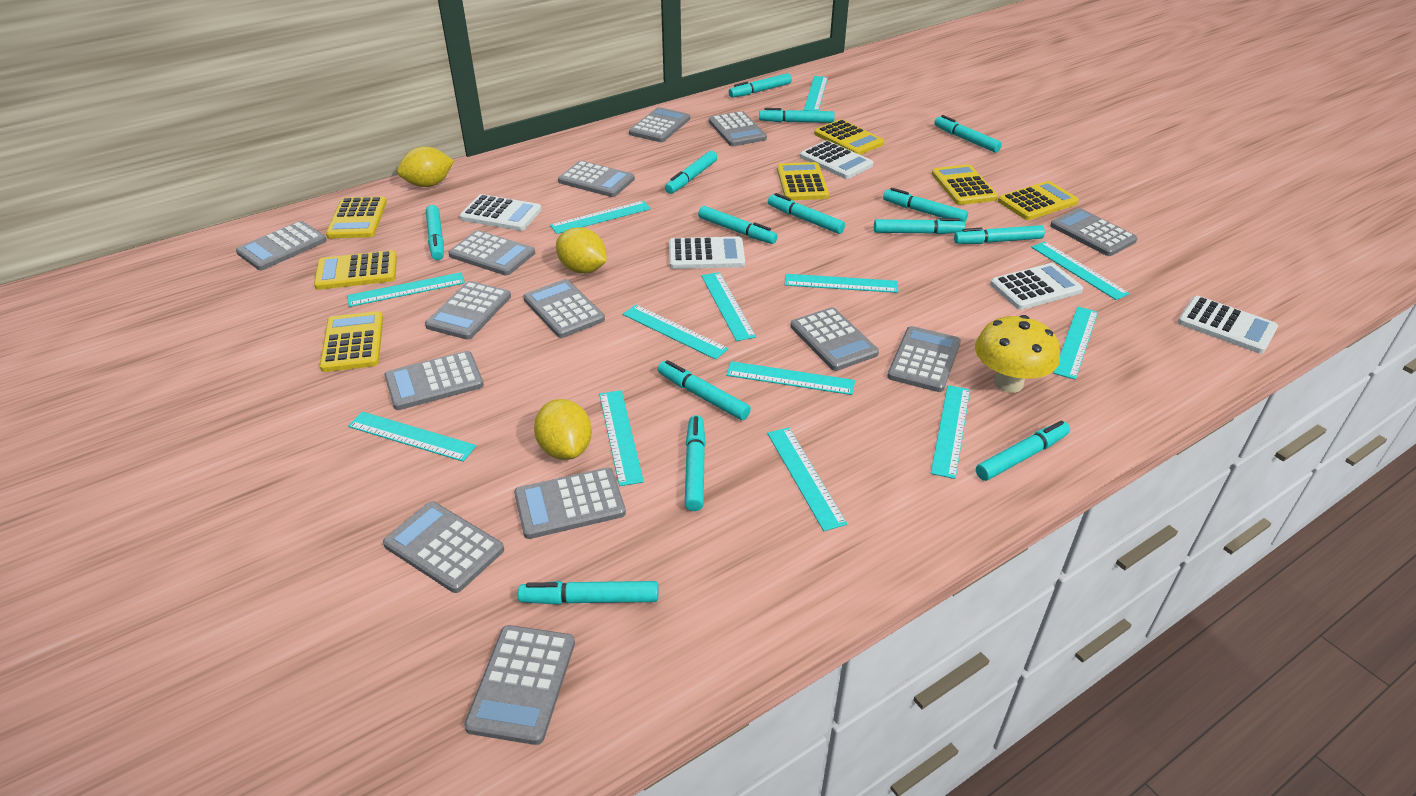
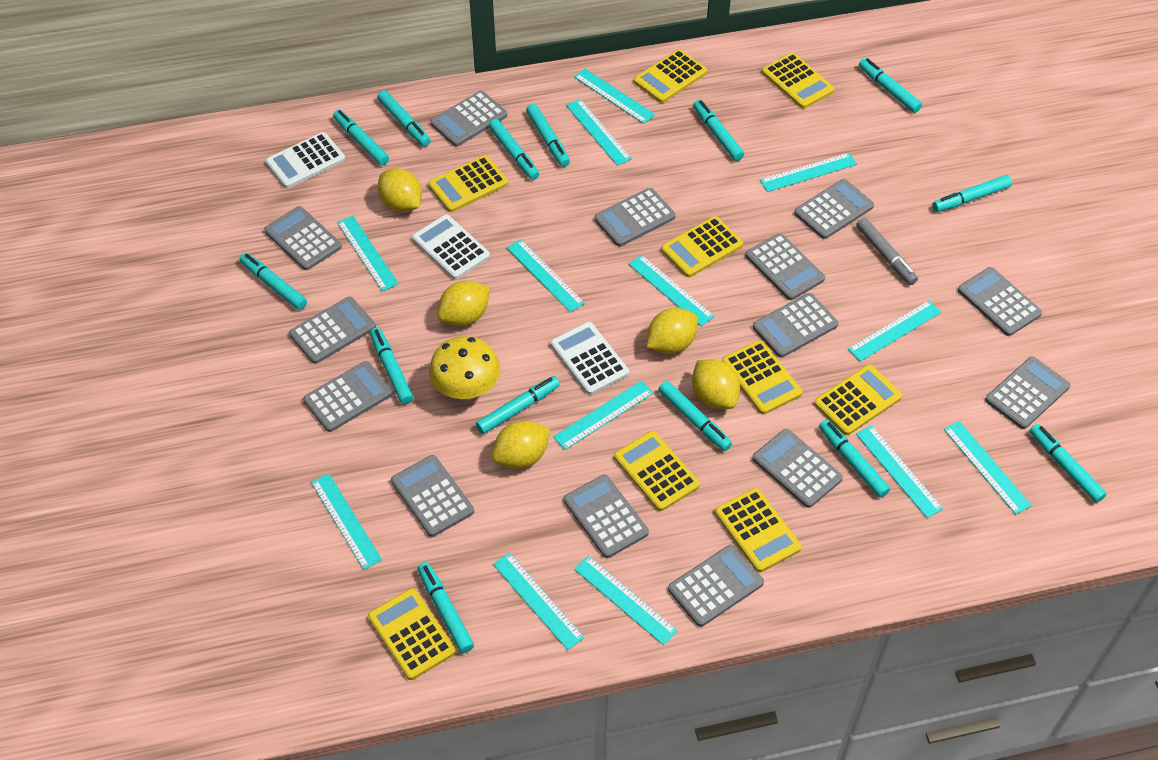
grey marker: none = 0 -> [856,218,918,285] = 1
white calculator: [460,194,542,231] [669,237,745,269] [800,140,874,179] [990,263,1083,310] [1178,296,1278,354] = 5 -> [266,132,345,188] [412,214,490,280] [551,322,629,395] = 3
yellow calculator: [314,250,397,290] [320,311,383,372] [326,196,387,239] [777,162,829,200] [814,119,884,155] [932,164,998,205] [998,181,1079,220] = 7 -> [368,588,456,680] [428,155,508,212] [614,431,700,511] [634,49,707,103] [661,216,743,277] [715,488,802,572] [722,340,802,414] [762,53,835,109] [814,364,902,435] = 9
yellow lemon: [397,147,454,187] [534,399,592,460] [556,227,607,273] = 3 -> [378,168,422,212] [437,281,490,326] [492,421,550,469] [647,308,698,354] [692,359,740,409] = 5

